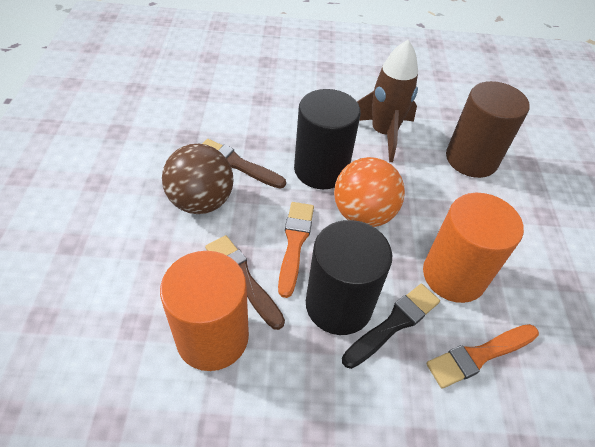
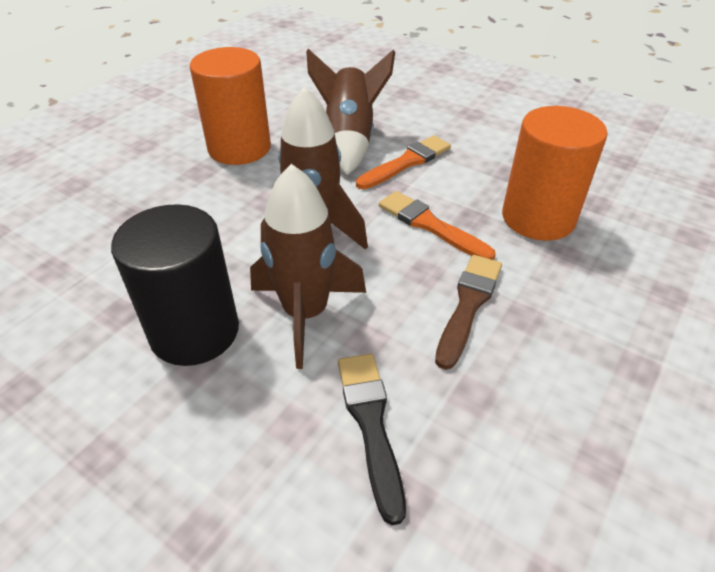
black cylinder: [294,89,361,189] [306,220,392,335] = 2 -> [111,204,239,366] = 1
brown ball: [162,144,234,214] = 1 -> none = 0
brown brush: [202,139,286,189] [205,235,285,330] = 2 -> [435,255,502,370] = 1
brown cylinder: [446,81,530,178] = 1 -> none = 0
brown rocket: [357,40,418,162] = 1 -> [250,164,366,369] [261,86,368,250] [306,49,395,175] = 3
orange ball: [334,157,405,227] = 1 -> none = 0

